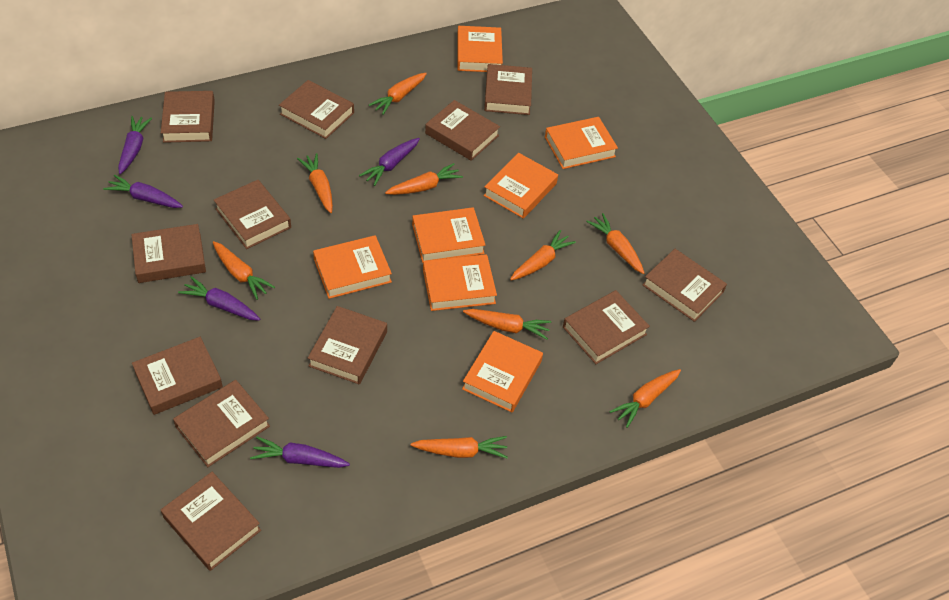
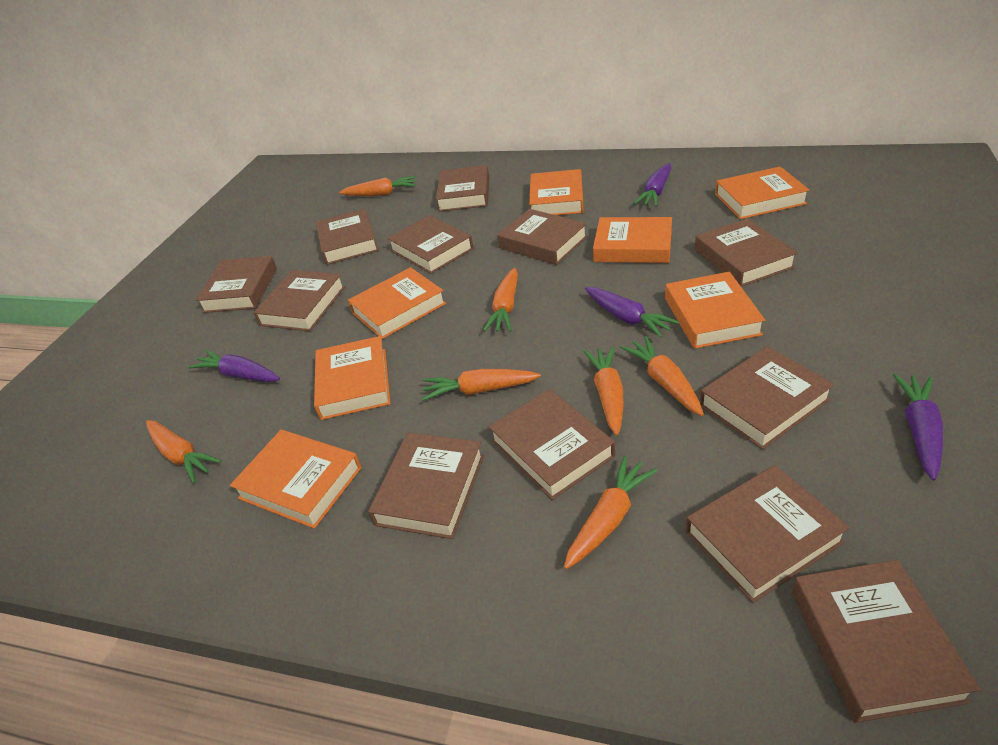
orange carrot: [213,241,275,300] [297,153,333,213] [369,73,427,115] [385,163,463,195] [411,436,508,458] [463,309,551,340] [510,230,576,280] [586,213,644,274] [609,369,681,428] = 9 -> [146,420,221,483] [339,176,416,196] [422,369,541,401] [483,268,518,332] [564,455,658,569] [583,346,623,436] [620,336,704,416] = 7
purple carrot: [103,174,183,208] [118,116,152,174] [178,276,260,321] [250,437,350,468] [359,138,420,186] = 5 -> [188,350,280,382] [585,287,679,338] [634,163,671,207] [893,374,943,480] = 4

